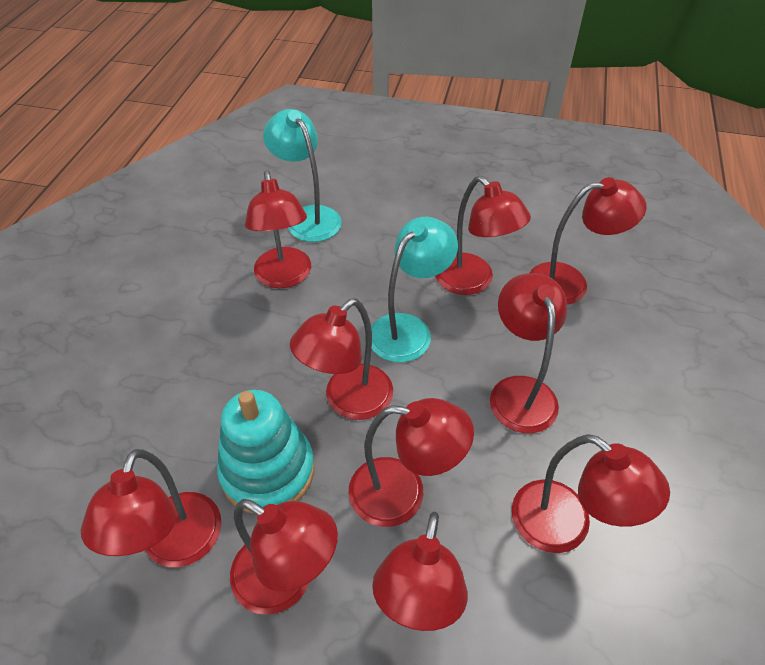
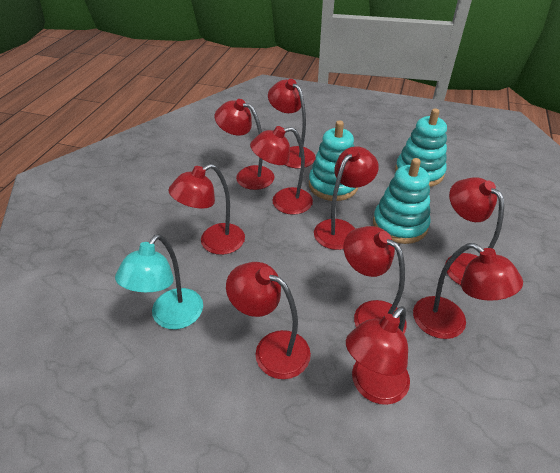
turquoise lamp: [263,109,342,242] [371,217,458,362] = 2 -> [115,234,203,329] = 1
turquoise stacking toy: [217,390,315,514] = 1 -> [309,120,358,201] [373,158,431,244] [395,109,447,187] = 3

